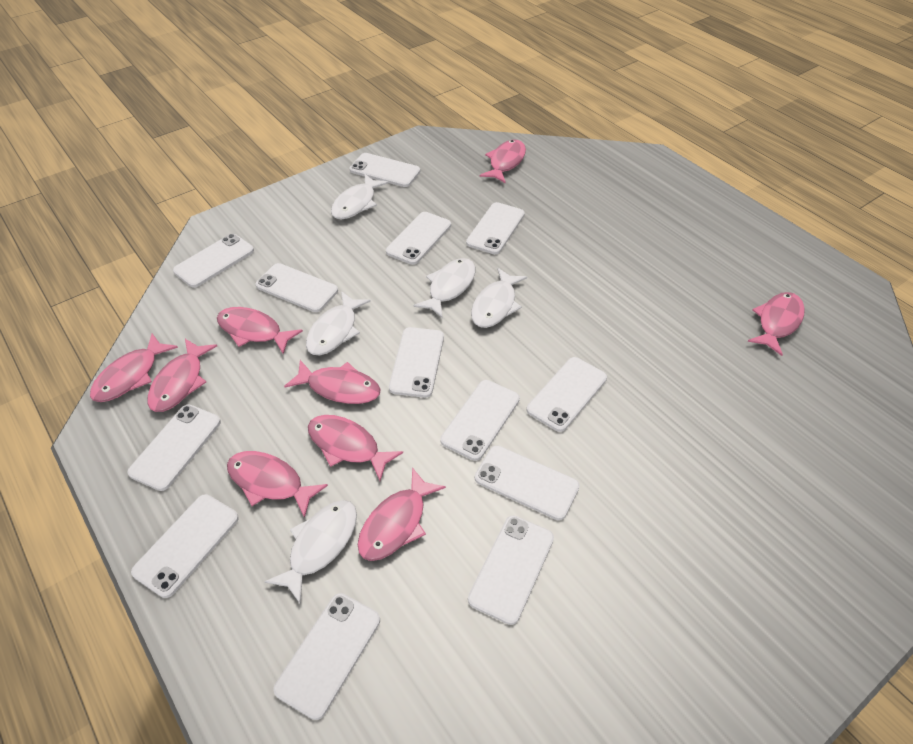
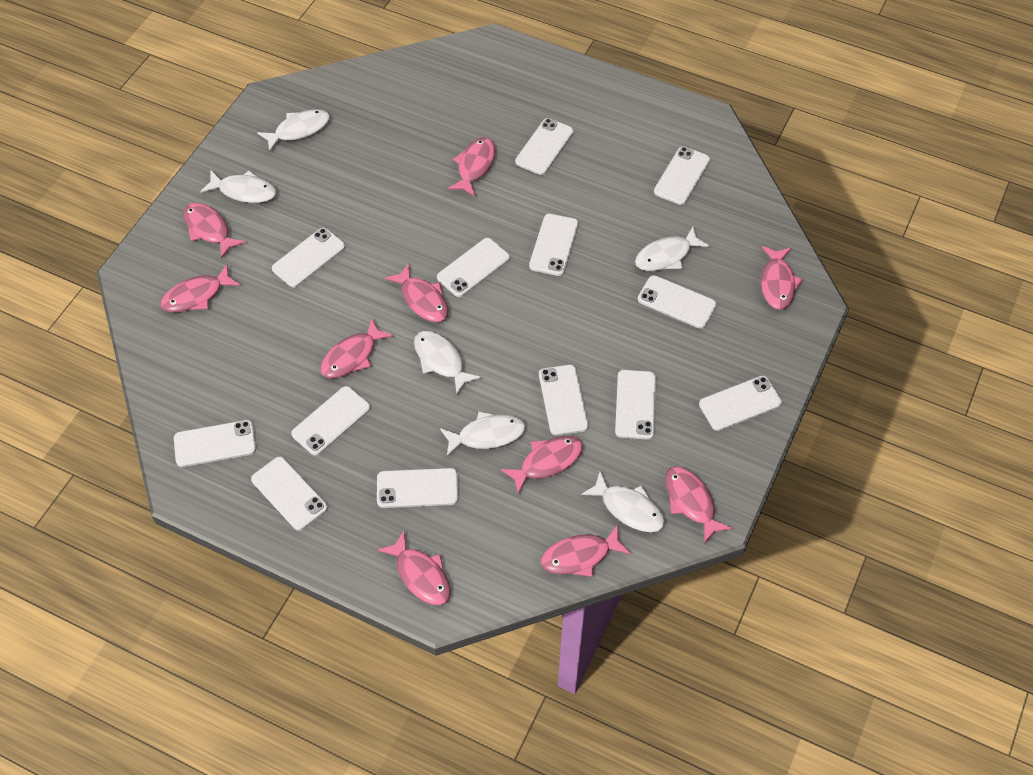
pink fish: [90,334,178,402] [147,339,217,412] [217,307,303,354] [227,451,328,518] [284,360,381,404] [308,415,403,481] [358,467,446,561] [480,139,526,183] [747,292,805,356] = 9 -> [160,264,241,312] [183,203,246,259] [321,318,393,378] [378,530,451,605] [385,263,449,322] [448,138,495,196] [501,436,583,495] [541,525,631,577] [665,466,733,544] [761,246,803,310] = 10
white fish: [264,500,357,605] [306,291,371,355] [331,174,389,219] [413,258,475,318] [471,268,527,328] = 5 -> [200,171,277,203] [257,109,330,152] [414,331,481,395] [440,411,526,456] [581,471,665,532] [635,226,710,271] = 6

